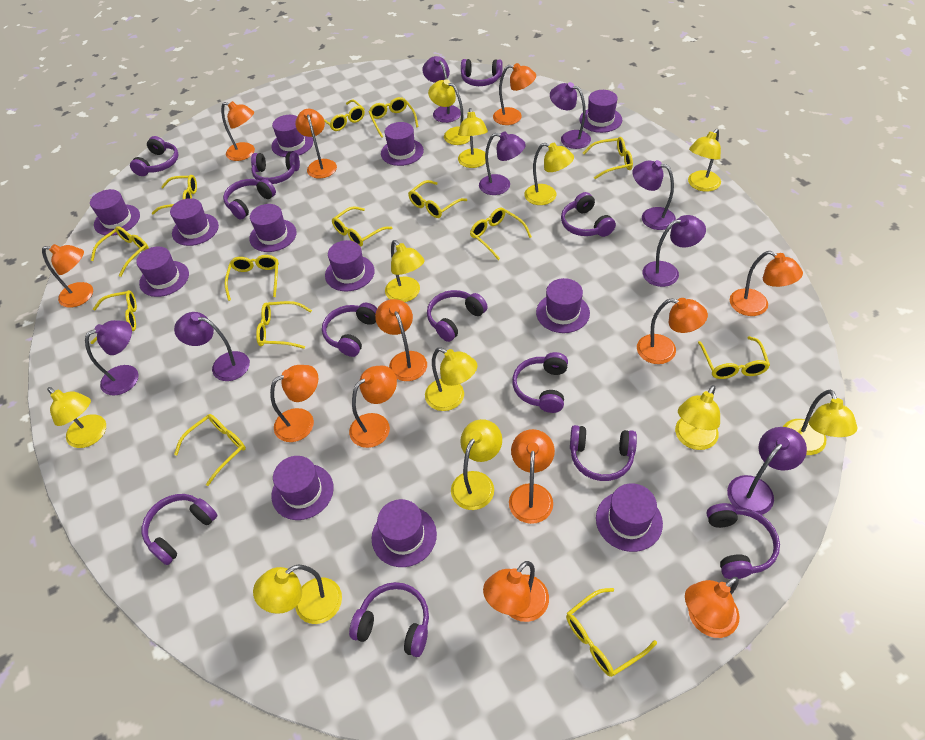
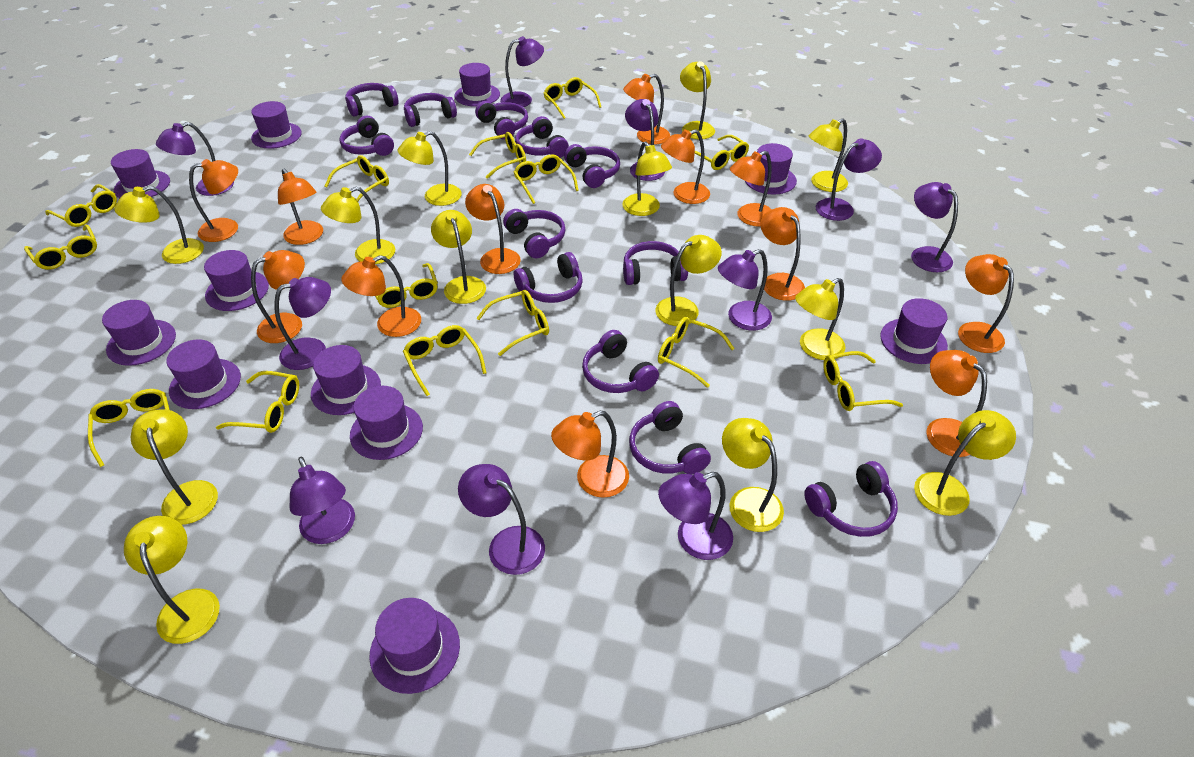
purple hat: [90,189,140,236] [136,246,189,297] [170,198,219,246] [249,204,297,252] [271,115,313,157] [272,456,334,520] [325,240,375,291] [372,499,437,567] [381,122,424,166] [536,278,590,333] [579,90,622,133] [596,483,663,552] = 12 -> [102,300,176,366] [111,149,170,198] [166,339,241,409] [204,250,269,311] [251,101,302,149] [311,345,381,415] [350,386,423,460] [369,598,460,694] [454,63,500,107] [745,143,797,194] [880,298,948,364] = 11
purple lamp: [85,320,139,395] [174,312,250,381] [422,56,461,123] [479,132,526,195] [550,82,591,149] [633,160,676,230] [643,215,706,287] [727,427,807,515] = 8 -> [156,122,234,196] [274,277,331,370] [290,457,355,544] [458,464,545,575] [500,36,544,107] [625,99,665,181] [658,472,733,560] [718,249,772,331] [816,138,882,221] [911,182,958,272] = 10
yellow lamp: [47,387,106,448] [253,565,342,624] [385,240,424,302] [425,348,478,411] [428,79,470,145] [451,419,502,510] [458,108,488,168] [524,143,574,205] [675,385,720,450] [688,129,721,192] [783,390,858,455] = 11 -> [114,186,204,264] [124,516,220,644] [131,409,218,525] [321,187,395,264] [398,131,462,206] [431,210,486,304] [623,141,672,216] [656,235,722,326] [680,61,715,139] [722,418,784,532] [795,278,846,360] [809,118,848,192] [914,410,1016,516] = 13

